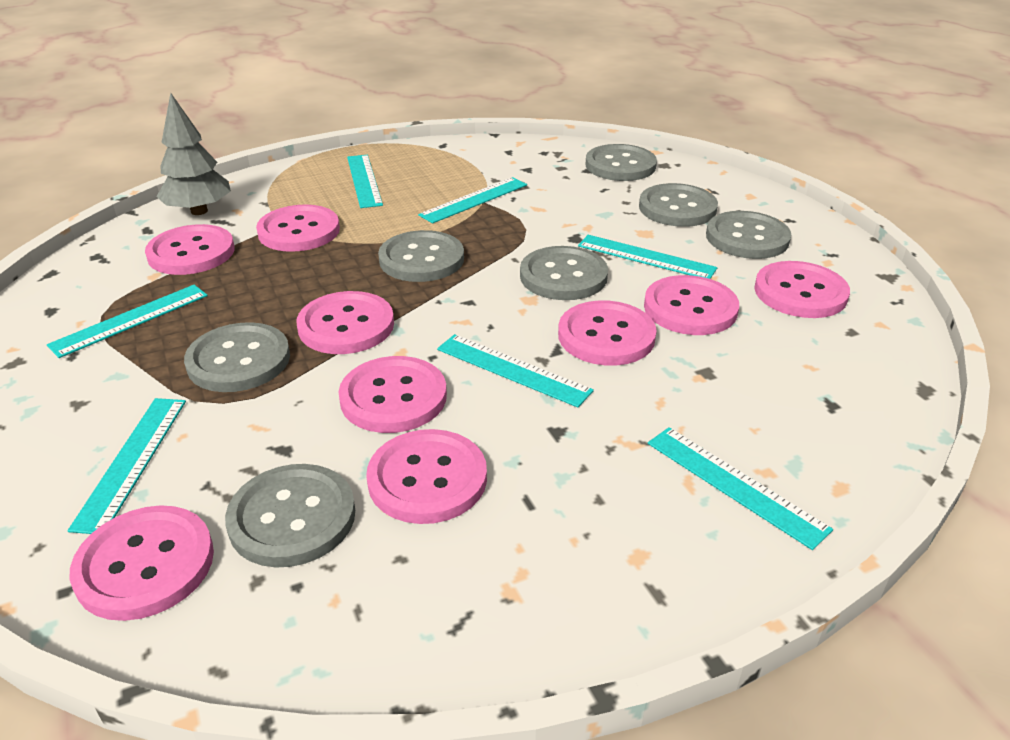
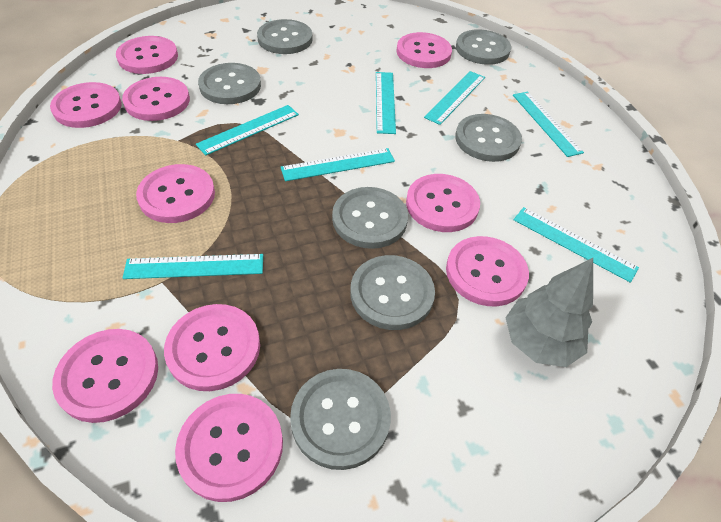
pink button: [69,505,214,621] [145,224,234,275] [256,205,340,252] [297,291,394,354] [339,356,447,433] [366,429,487,524] [558,300,657,366] [644,275,739,335] [754,261,850,318] = 9 -> [50,82,122,128] [52,329,158,423] [116,36,178,74] [122,77,190,121] [136,164,215,223] [164,304,260,391] [175,394,283,502] [396,32,452,68] [406,174,480,232] [446,236,529,306] = 10

